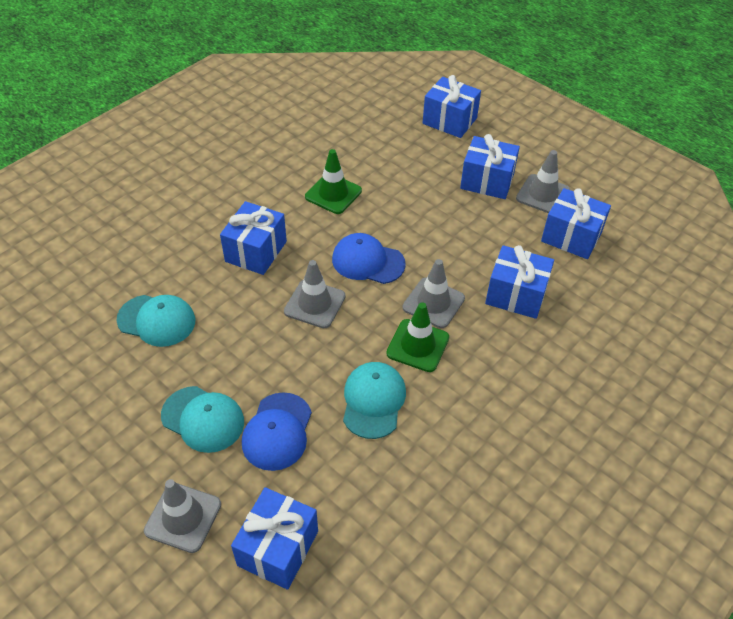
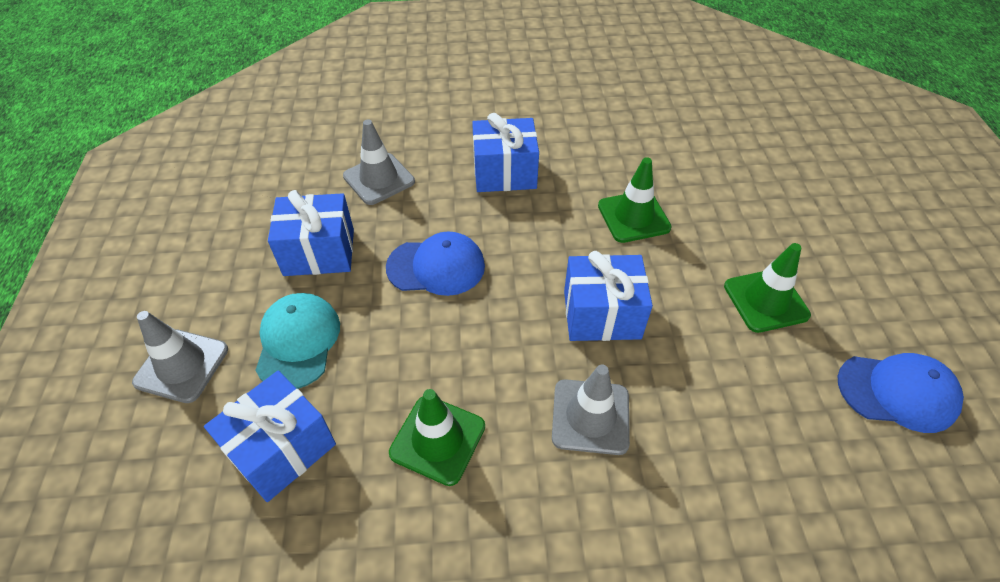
blue gift: [220,201,287,275] [231,487,318,590] [423,75,481,138] [460,134,520,199] [485,245,554,319] [541,188,611,259] = 6 -> [204,370,336,502] [268,190,354,276] [472,113,539,192] [564,251,653,341] = 4
green traffic cone: [305,149,362,214] [386,302,449,372] = 2 -> [389,389,485,486] [598,157,672,243] [724,243,811,333] = 3
grey traffic cone: [144,479,221,553] [284,260,346,328] [402,259,465,328] [516,150,570,213] = 4 -> [132,311,228,403] [343,120,415,205] [552,364,630,455] = 3
turquoise cap: [116,295,195,347] [161,386,244,453] [343,362,406,439] = 3 -> [255,293,340,389] = 1

